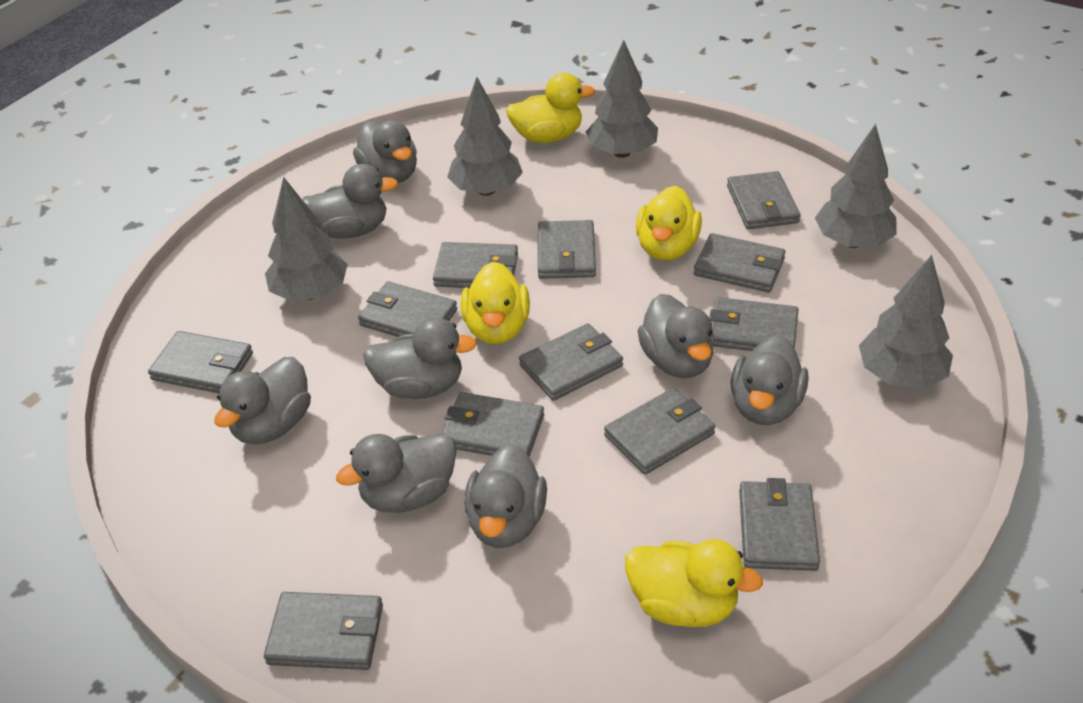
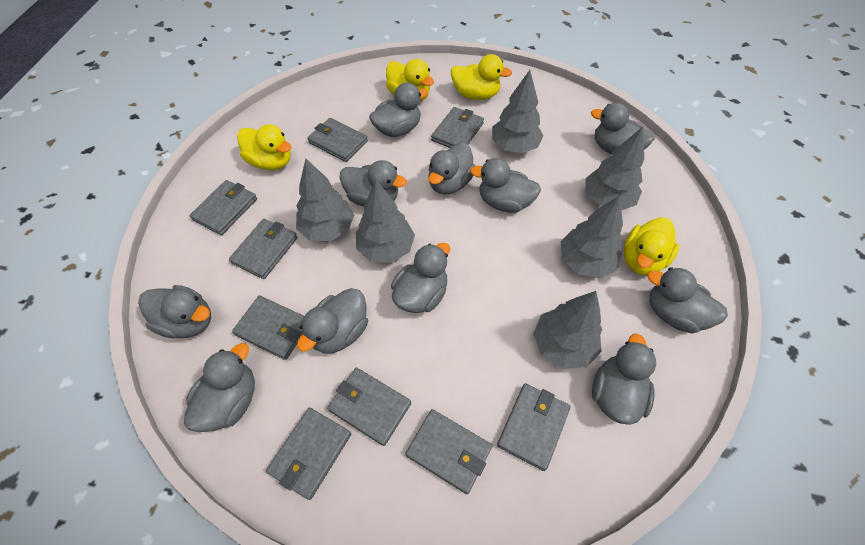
grey duck: [214,357,311,444] [302,164,398,238] [336,433,457,513] [353,120,417,183] [363,318,477,399] [464,444,547,548] [638,294,715,378] [731,335,809,425] = 8 -> [138,285,211,338] [184,343,255,432] [297,288,368,353] [339,160,407,206] [369,82,428,137] [391,243,450,313] [428,143,475,194] [470,158,541,213] [591,103,655,154] [592,334,656,425] [647,267,728,333] = 11
grey tree: [265,177,348,301] [447,77,523,196] [586,40,658,158] [815,124,897,248] [859,255,953,389] = 5 -> [296,159,354,241] [356,180,415,263] [492,70,544,153] [533,291,602,369] [561,195,623,278] [585,127,644,210] = 6
grey wallet: [148,331,253,393] [264,592,383,670] [358,281,457,337] [433,242,518,288] [442,392,544,457] [519,323,623,401] [538,220,596,279] [604,388,715,475] [694,233,786,293] [709,297,798,351] [727,171,801,229] [739,478,820,571] = 12 -> [190,180,257,235] [229,219,298,279] [232,295,304,360] [266,408,351,500] [307,118,368,162] [327,368,411,446] [405,409,493,494] [431,107,484,148] [497,383,571,471] = 9

